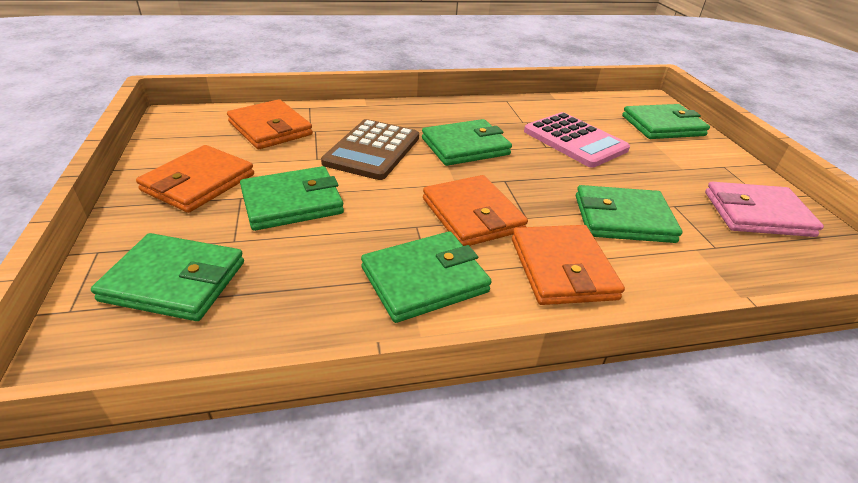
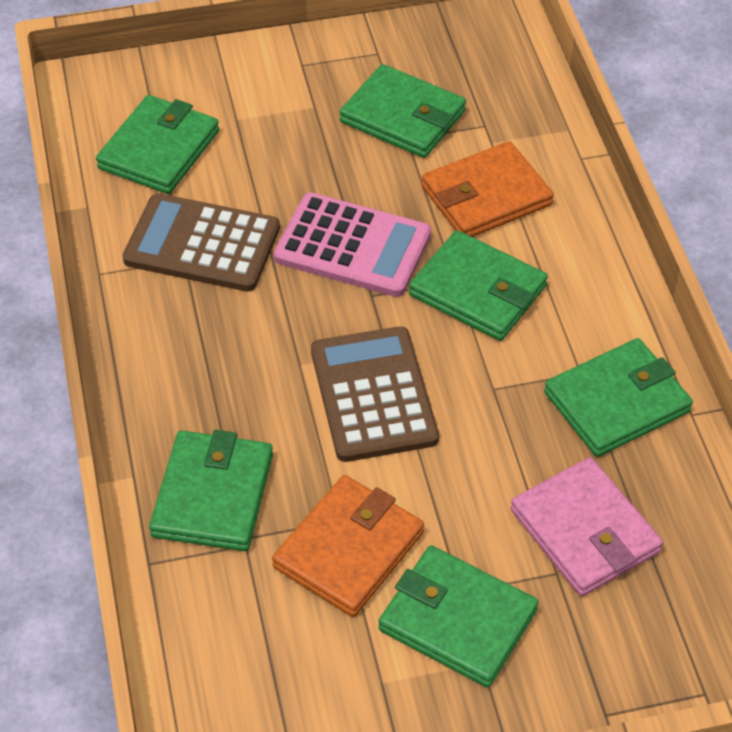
brown calculator: [321,119,419,180] = 1 -> [123,193,280,292] [311,326,439,462] = 2
orange wallet: [136,145,254,213] [227,99,313,149] [423,175,528,246] [512,225,625,305] = 4 -> [272,475,424,617] [422,141,554,237] = 2

